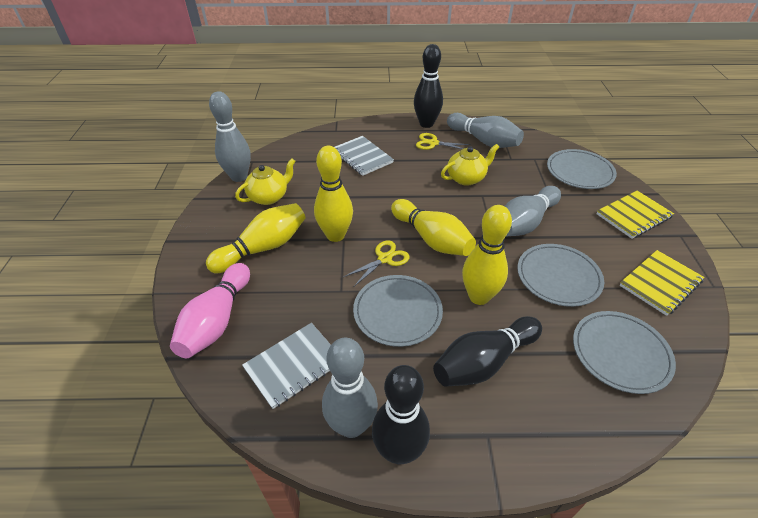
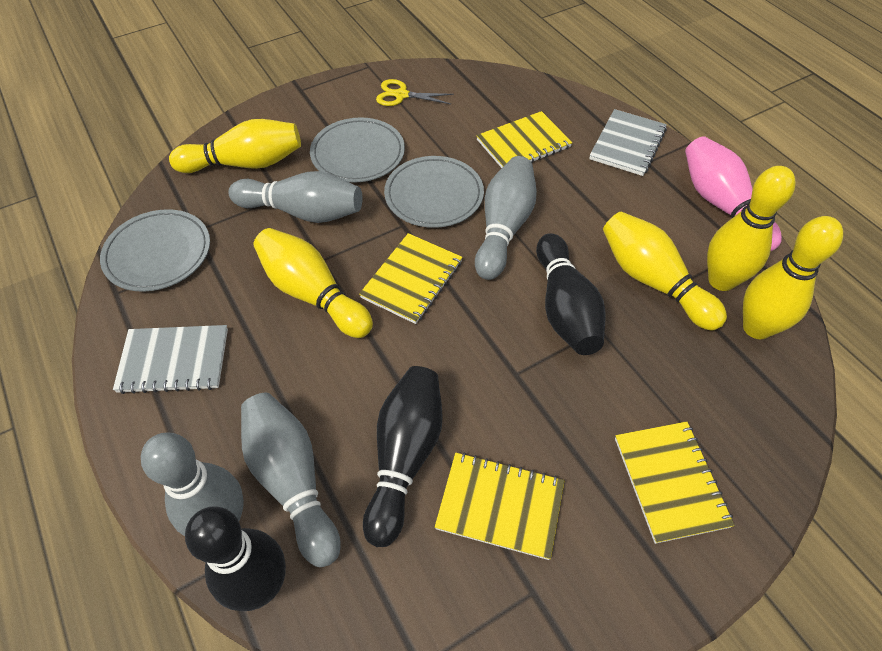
grey plate: [353,275,443,347] [517,244,604,307] [547,149,617,189] [573,311,676,394] = 4 -> [100,209,210,292] [310,117,405,183] [384,156,484,228] = 3
yellow bowling pin: [206,203,306,273] [314,146,353,242] [391,199,476,256] [462,205,512,305] = 4 -> [169,119,301,173] [254,228,373,338] [603,212,727,330] [707,166,796,291] [743,216,843,339] = 5
yellow notebook: [596,191,674,239] [619,250,704,316] = 2 -> [359,233,463,324] [435,452,564,560] [476,111,572,168] [615,421,735,544] = 4
yellow scissors: [343,240,410,286] [416,133,471,150] = 2 -> [376,79,454,106] = 1
yellow teapot: [235,159,295,205] [441,144,499,186] = 2 -> none = 0

